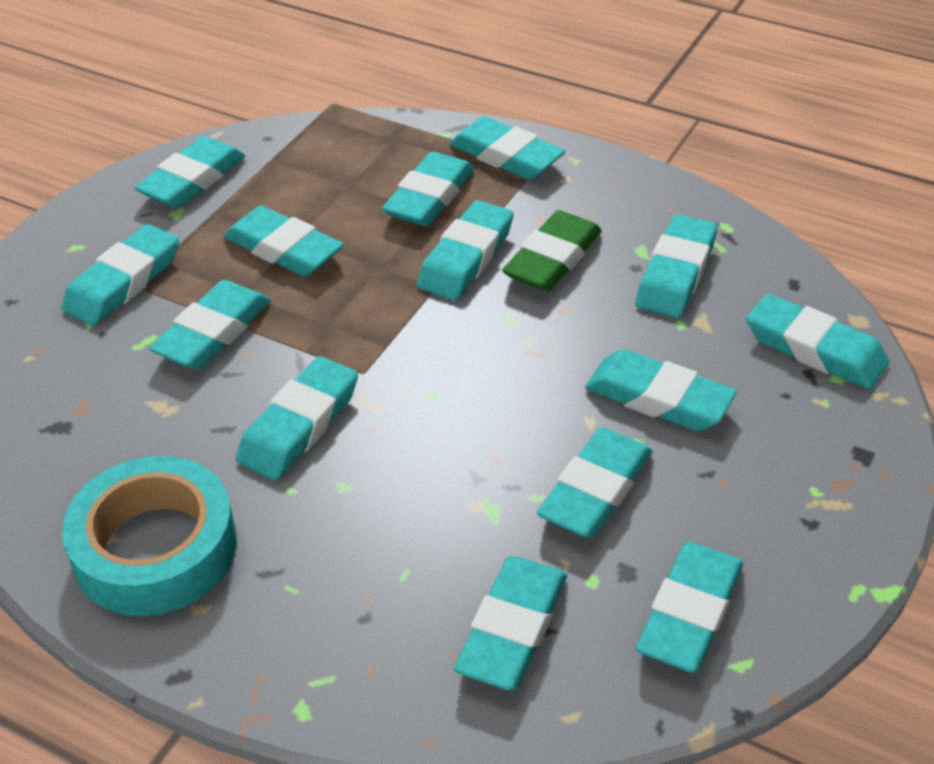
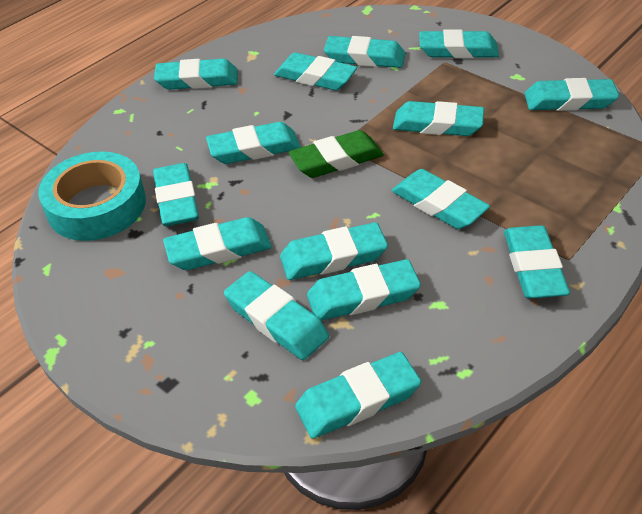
turquoise eraser: [62,224,179,326] [134,136,245,208] [149,280,271,370] [223,206,344,277] [236,356,358,480] [382,152,474,226] [417,200,514,300] [449,116,565,180] [454,556,567,691] [537,427,653,538] [585,349,737,431] [635,214,717,318] [636,541,743,673] [746,293,889,389] = 14 -> [153,163,199,226] [154,59,238,90] [163,217,272,270] [206,122,301,164] [224,271,329,360] [274,52,357,90] [280,222,388,280] [295,352,421,439] [307,259,421,321] [324,36,406,68] [392,169,490,229] [393,101,484,136] [419,29,499,59] [504,225,570,299] [525,78,619,111] = 15

